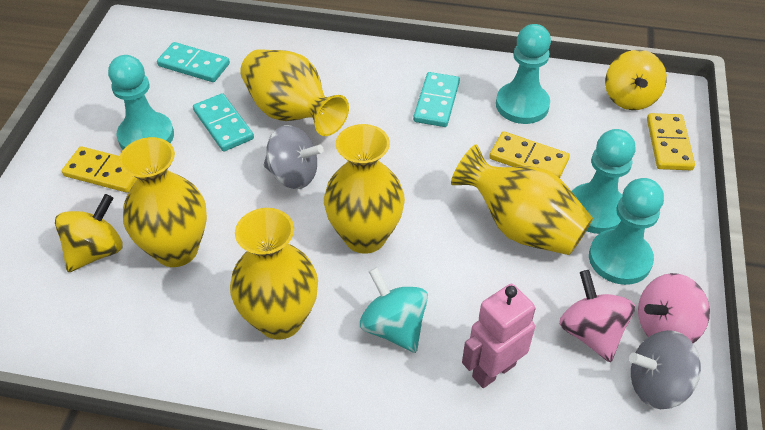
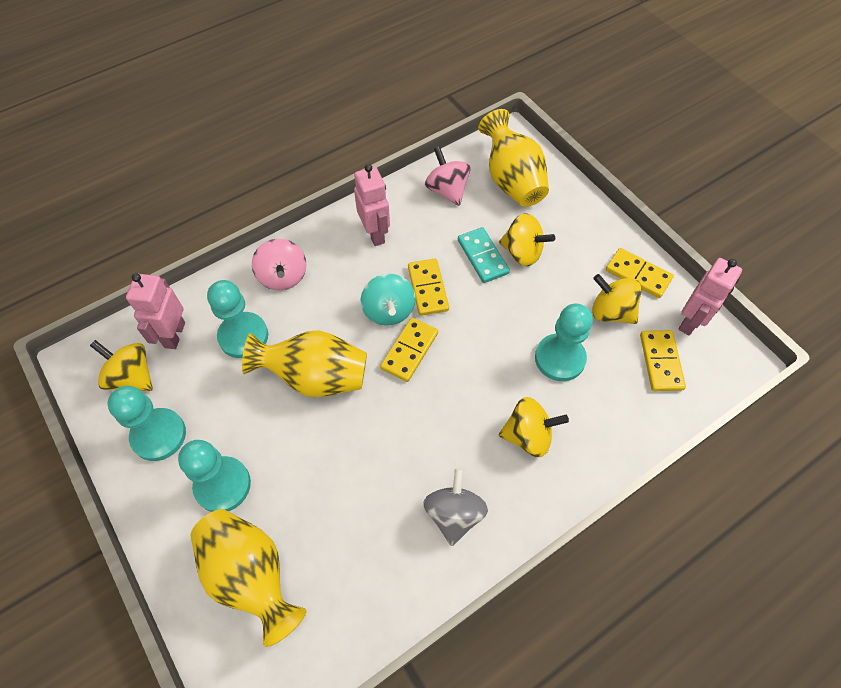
grey spinning top: [264,125,324,189] [629,330,701,409] = 2 -> [423,467,488,546] = 1
pink robot: [462,284,536,388] = 1 -> [126,273,185,349] [354,164,390,246] [678,258,742,335] = 3
turquoise domino: [157,42,230,82] [193,93,254,152] [413,72,460,127] = 3 -> [458,227,510,283] = 1
yellow domino: [62,146,137,193] [489,131,570,178] [647,113,695,170] = 3 -> [380,318,438,382] [408,258,449,316] [606,248,674,298] [640,330,686,391] = 4
yellow spinning top: [55,194,123,272] [605,50,667,110] = 2 -> [90,340,153,391] [499,213,555,266] [499,397,569,457] [592,274,642,324] = 4
yellow vase: [119,137,207,267] [230,208,318,340] [240,49,349,136] [324,124,405,254] [451,144,593,255] = 5 -> [191,509,306,647] [242,330,367,397] [478,109,549,207] = 3

